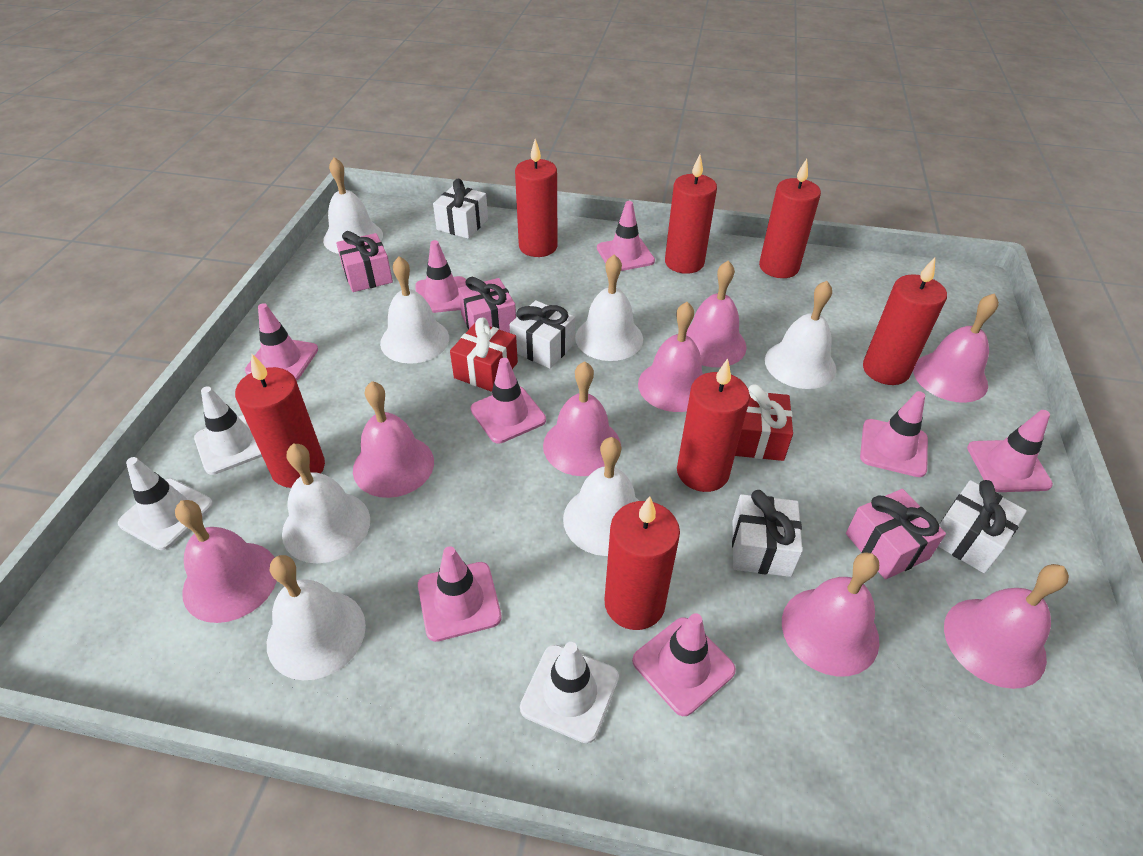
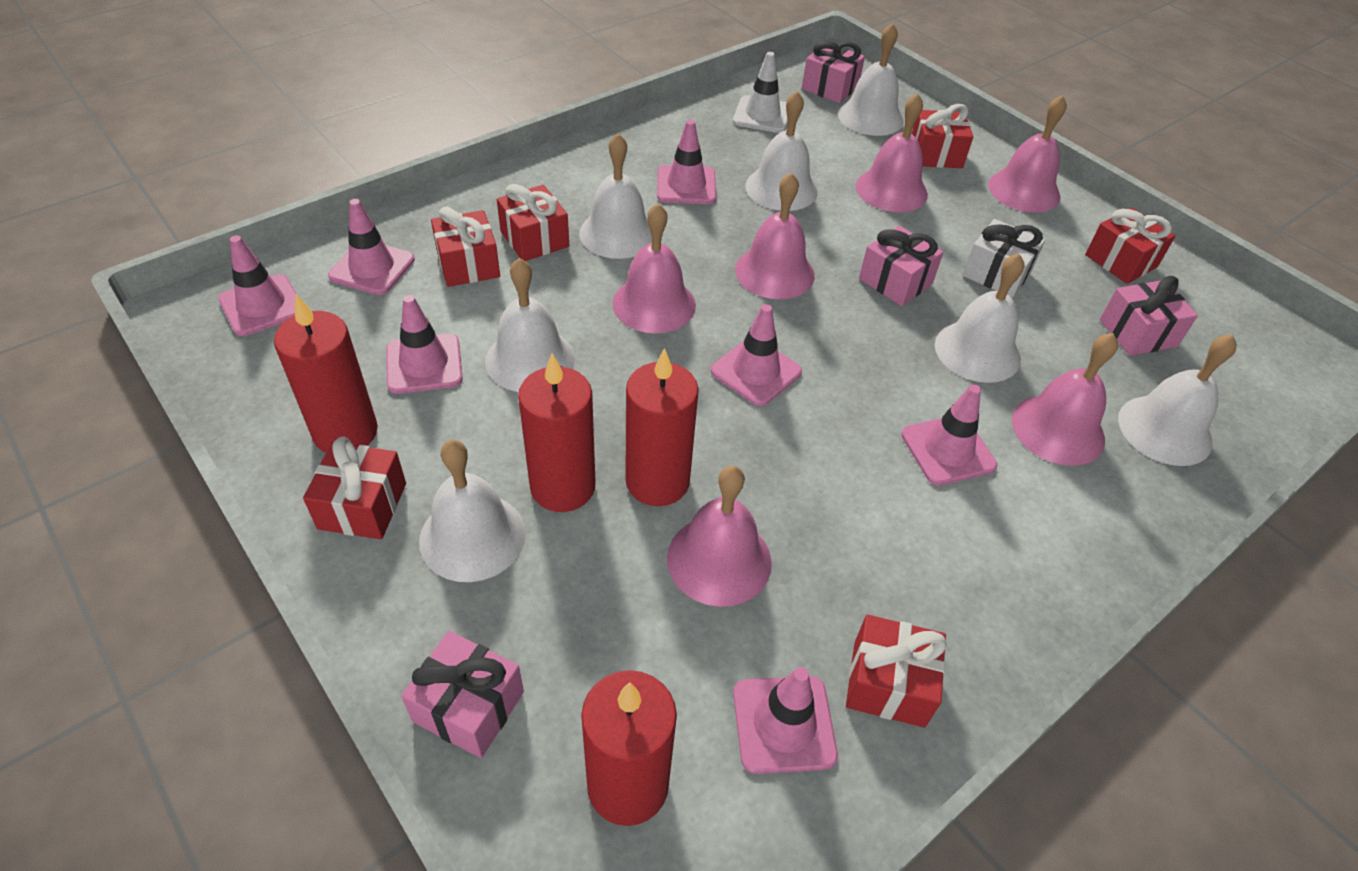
pink bell: [175,500,277,623] [353,381,434,498] [543,361,621,476] [638,302,703,412] [686,261,747,367] [782,552,879,677] [913,293,999,403] [944,564,1069,689] = 8 -> [612,203,696,333] [667,466,772,607] [735,172,815,299] [856,93,928,212] [988,95,1067,213] [1012,333,1118,466] = 6
pink gift: [336,231,393,292] [458,277,516,333] [846,489,946,580] = 3 -> [401,631,524,758] [802,41,865,103] [859,226,943,306] [1100,276,1198,356] = 4
pink traffic cone: [245,303,318,381] [415,240,466,313] [418,546,502,642] [471,358,546,443] [597,201,655,271] [632,613,736,716] [860,391,928,477] [967,410,1053,492] = 8 -> [218,235,297,336] [328,199,415,295] [386,295,463,394] [657,120,716,204] [711,304,802,406] [733,667,838,774] [901,384,997,486] = 7
red candle: [235,354,325,488] [515,139,558,257] [604,496,680,630] [665,155,717,274] [677,358,750,492] [759,159,821,278] [863,257,947,385] = 7 -> [274,294,378,453] [518,353,596,512] [581,670,677,826] [625,348,699,506] = 4
red gift: [450,318,518,392] [735,384,793,461] = 2 -> [303,436,406,539] [431,206,500,287] [497,184,569,261] [846,615,947,728] [912,104,973,168] [1085,208,1176,284] = 6
white gift: [433,179,488,239] [510,300,575,368] [732,490,803,577] [938,480,1027,573] = 4 -> [963,219,1045,298] = 1
white traffic cone: [118,457,213,550] [194,386,262,475] [520,642,619,743] = 3 -> [733,52,788,133] = 1

